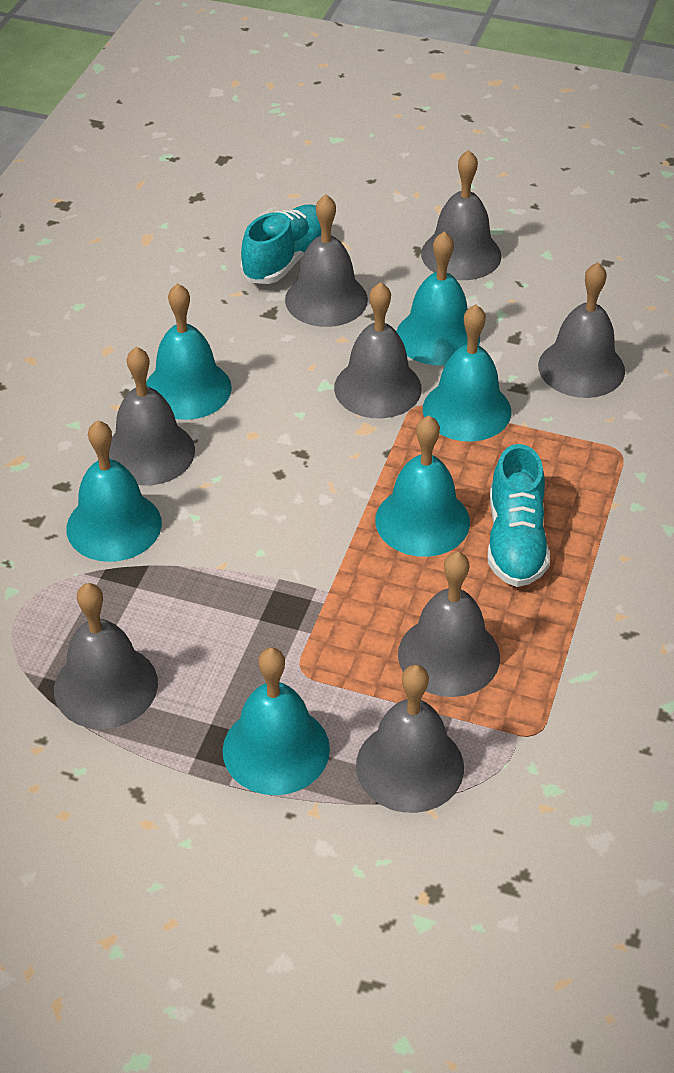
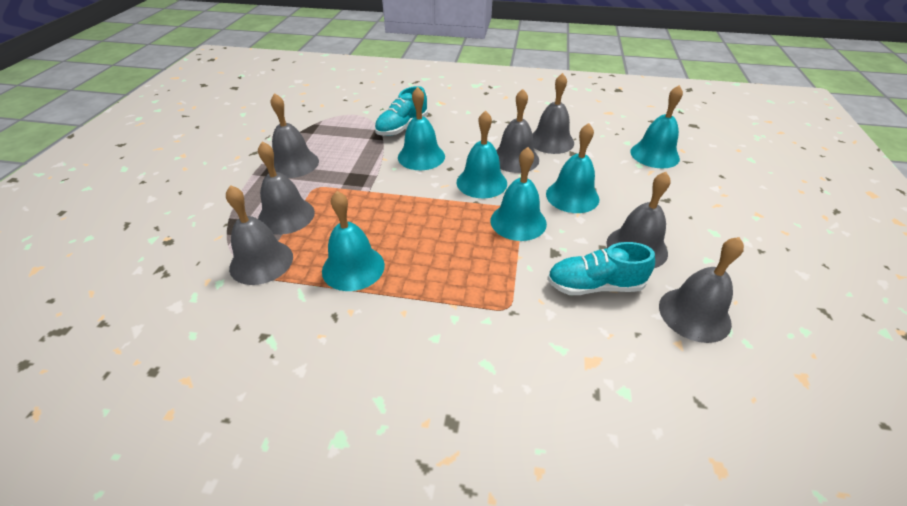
grey bell: [54,583,158,729] [109,347,195,486] [285,194,368,327] [334,282,422,419] [356,665,464,813] [398,552,500,697] [421,150,502,280] [538,262,625,398] = 8 -> [226,185,293,285] [258,141,315,235] [271,93,319,178] [496,89,539,173] [533,73,574,154] [606,172,671,268] [659,237,744,343] = 7

